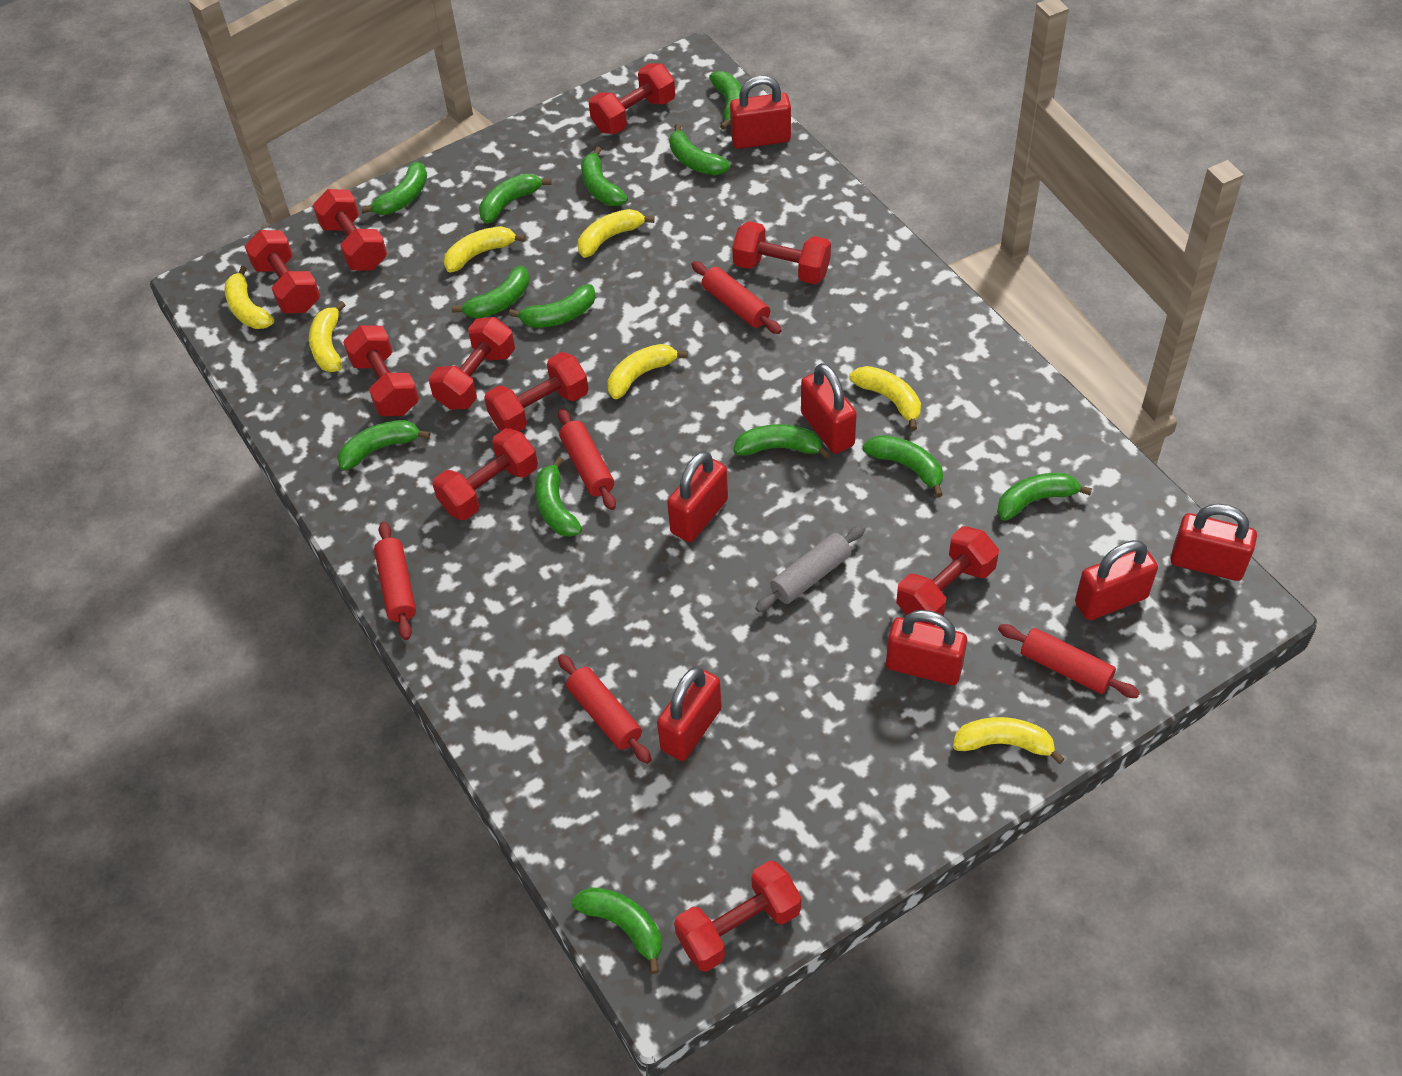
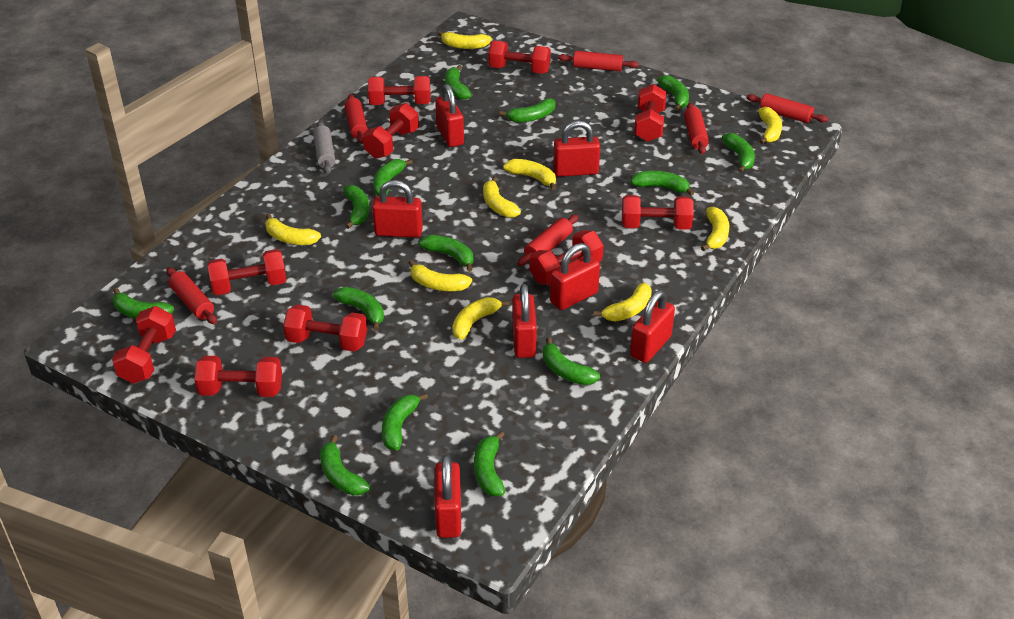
green banana: [337,420,430,470] [361,161,427,215] [452,265,529,318] [479,174,552,224] [509,284,596,328] [535,456,582,537] [571,887,662,974] [581,147,628,206] [669,124,730,175] [709,71,742,130] [734,424,831,459] [863,435,943,498] [997,473,1092,521] = 13 -> [113,288,174,319] [320,435,370,495] [333,287,384,331] [343,185,369,229] [373,159,413,196] [382,393,428,451] [419,235,473,272] [445,65,472,100] [474,431,505,496] [499,98,555,122] [543,337,600,385] [631,171,694,196] [657,75,689,111] [722,133,755,173] = 14
red rolling pin: [374,522,416,640] [558,409,616,510] [558,654,651,764] [692,261,782,334] [998,624,1140,698] = 5 -> [166,267,217,324] [345,94,368,143] [518,215,578,266] [558,51,639,71] [684,103,709,154] [746,93,828,123] = 6
yellow banana: [224,266,274,329] [309,301,346,372] [444,226,526,273] [578,209,655,258] [607,344,688,399] [849,366,921,431] [953,717,1065,764] = 7 -> [265,214,321,245] [409,260,472,291] [437,31,491,49] [452,297,510,340] [483,176,521,218] [503,159,556,190] [593,283,652,322] [701,207,729,251] [758,107,782,144] = 9

